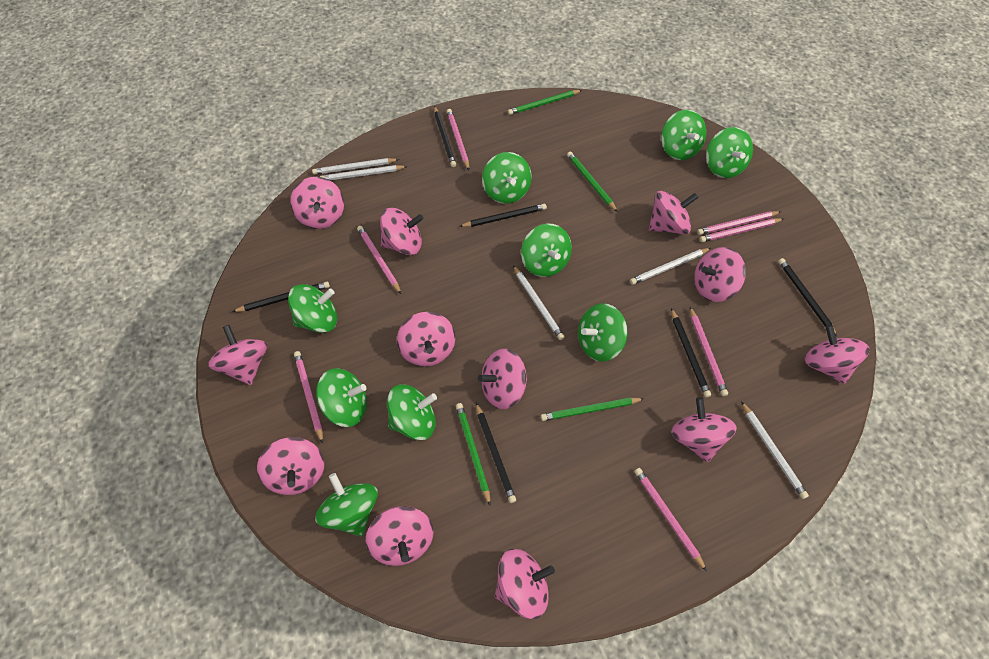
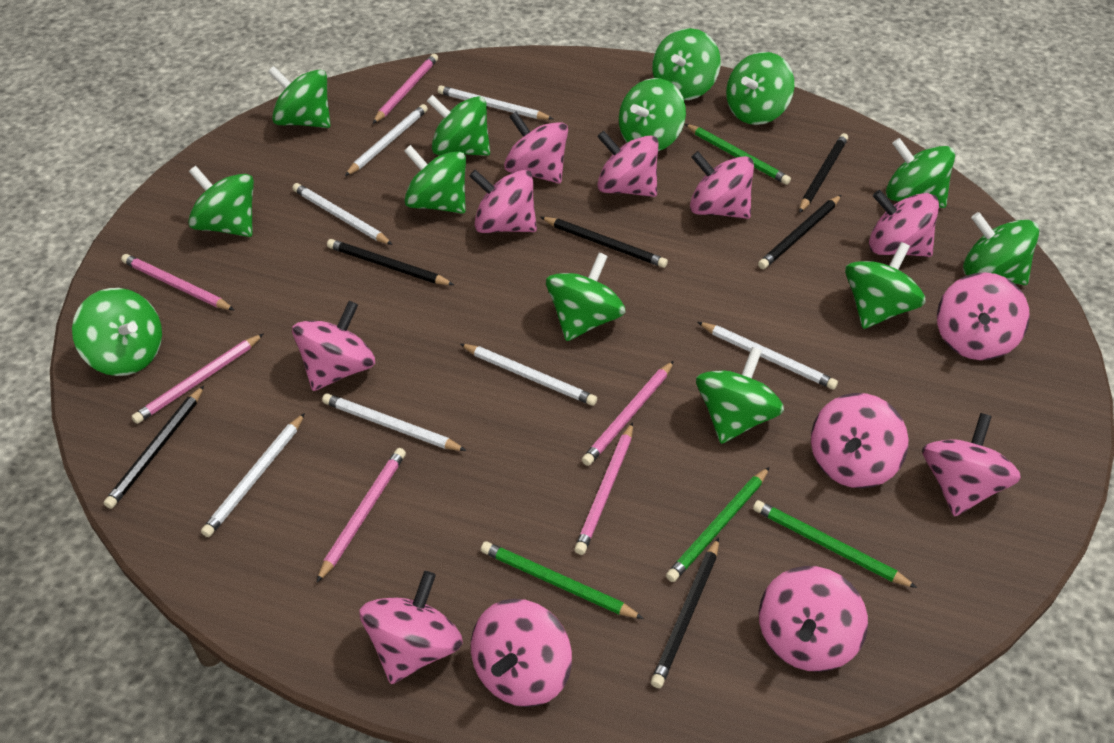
green spinning top: [288,284,337,333] [315,473,378,536] [316,368,367,427] [387,385,437,440] [482,152,532,204] [521,224,572,277] [578,303,628,362] [661,110,706,160] [706,127,753,178] = 9 -> [72,288,162,376] [188,166,254,237] [268,66,330,128] [404,145,466,213] [427,95,490,156] [546,252,625,341] [619,78,686,151] [652,28,721,100] [696,347,784,444] [726,52,794,125] [845,242,925,329] [886,138,955,208] [963,212,1039,285] = 13
pink pencil: [294,351,323,444] [357,226,401,294] [447,109,469,170] [634,468,707,571] [690,307,728,396] [697,211,780,235] [699,218,783,242] = 7 -> [121,254,234,310] [131,333,264,424] [316,448,406,583] [373,54,438,124] [574,422,633,555] [582,361,674,466] = 6
white pencil: [312,158,399,175] [320,165,408,180] [513,265,565,340] [630,248,711,285] [741,401,809,499] = 5 -> [201,413,305,537] [292,183,393,245] [322,394,467,451] [345,104,428,176] [438,86,553,120] [460,344,597,406] [698,322,838,389] = 7

